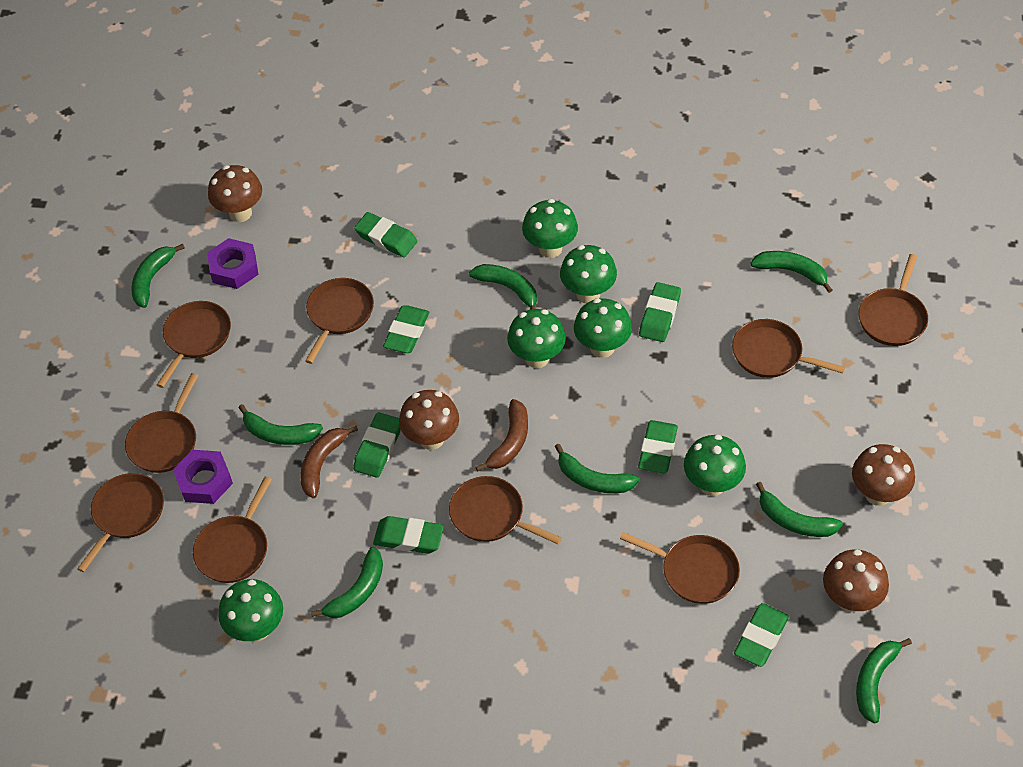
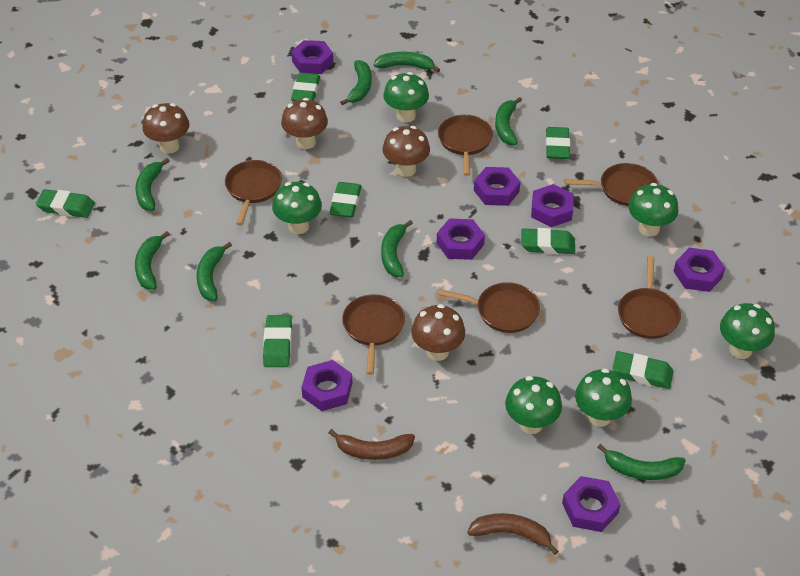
brown pan: [77,473,164,572] [125,373,198,473] [157,301,231,388] [193,477,272,583] [305,278,374,364] [449,476,562,544] [620,532,740,604] [732,319,845,378] [859,254,928,346] = 9 -> [225,160,282,225] [342,294,405,375] [438,115,493,176] [438,282,540,333] [564,163,658,206] [618,256,681,339] = 6
purple nut: [173,450,233,504] [207,238,259,289] = 2 -> [291,40,333,74] [301,360,352,411] [437,218,485,260] [474,167,520,206] [531,184,574,227] [562,476,621,532] [674,248,725,292] = 7

